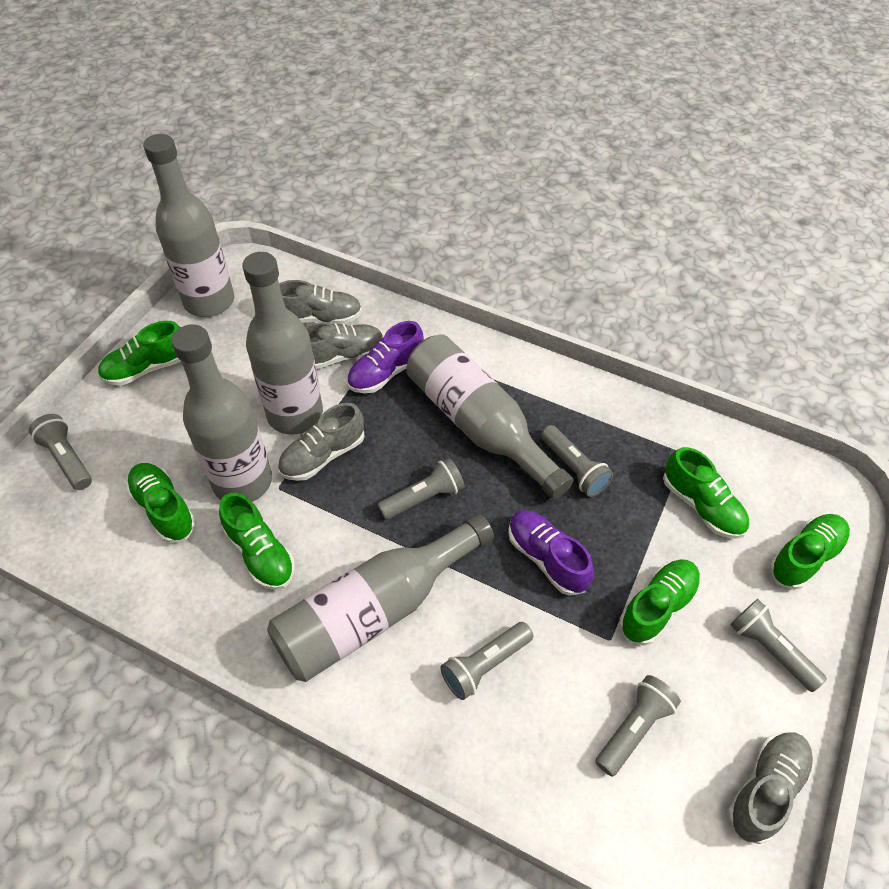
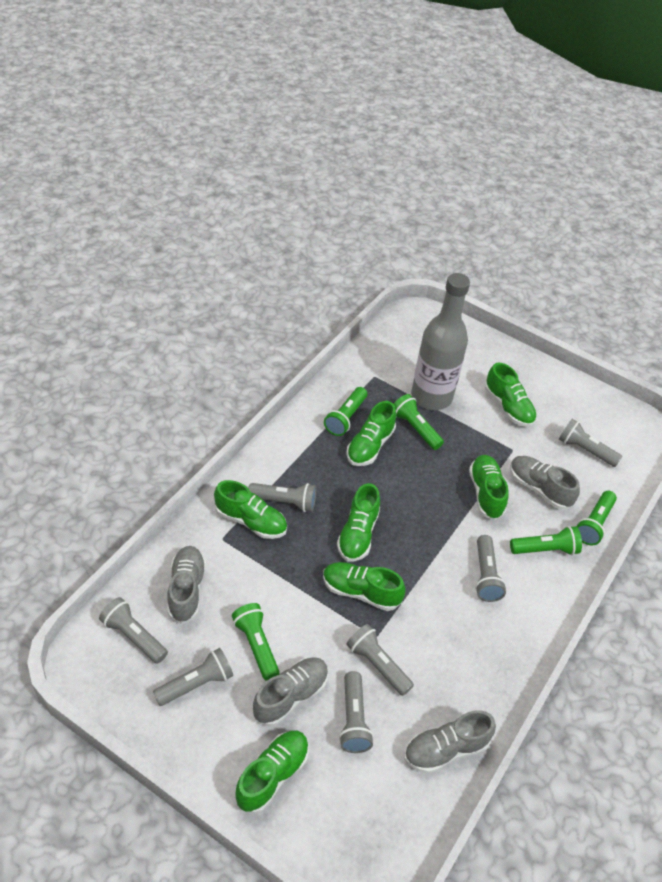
green flashlight: none = 0 -> [232,603,280,681] [324,387,367,436] [394,394,444,450] [510,526,582,555] [576,491,617,545] = 5
green shoe: [98,321,181,386] [126,463,196,543] [219,493,295,590] [619,559,701,646] [663,447,749,539] [769,514,850,590] = 6 -> [214,480,287,539] [235,731,309,814] [323,562,405,611] [337,483,380,562] [346,401,396,466] [469,455,509,520] [485,363,537,427] = 7
grey bottle: [143,134,234,317] [171,324,272,502] [242,252,323,435] [267,513,494,682] [406,334,574,500] = 5 -> [411,273,470,410] = 1
grey flashlight: [29,414,92,490] [377,458,465,520] [441,622,533,700] [541,425,613,497] [595,675,681,777] [730,599,827,692] = 6 -> [99,597,168,664] [153,648,233,706] [248,483,316,512] [339,671,374,753] [346,624,414,696] [475,535,506,602] [559,419,622,467] = 7
purple shoe: [347,321,424,393] [508,510,594,596] = 2 -> none = 0

